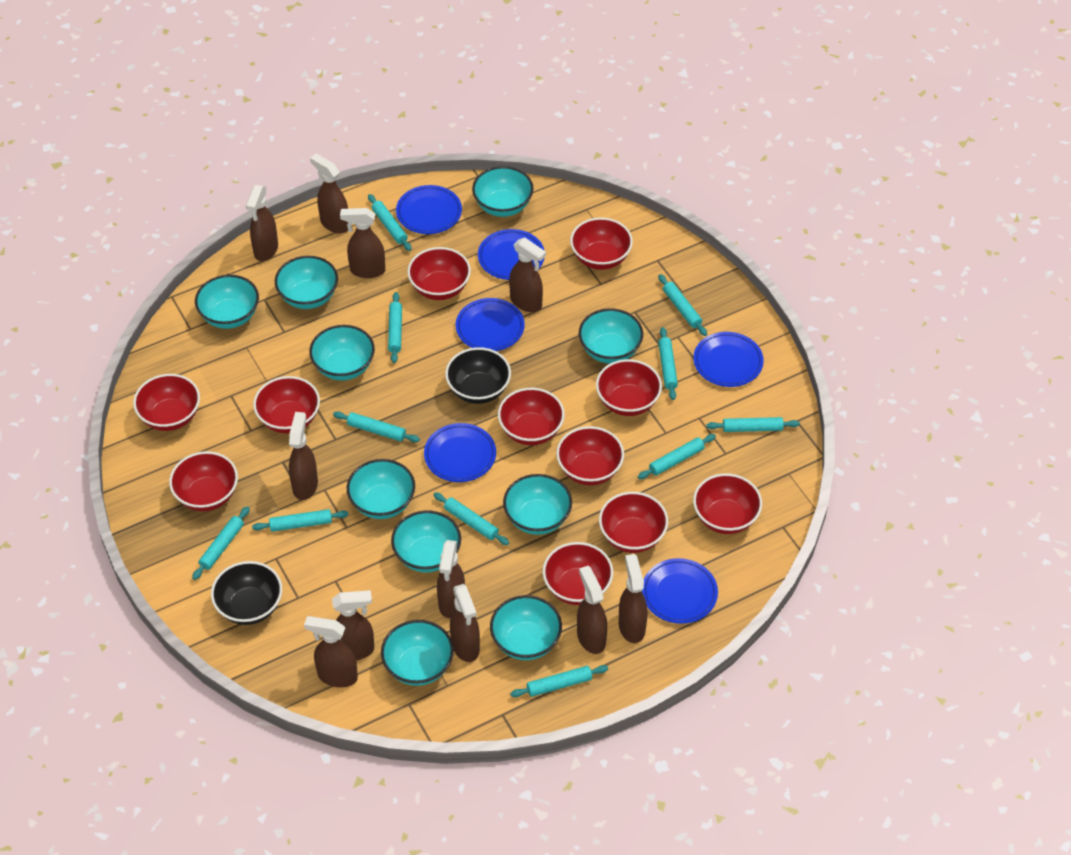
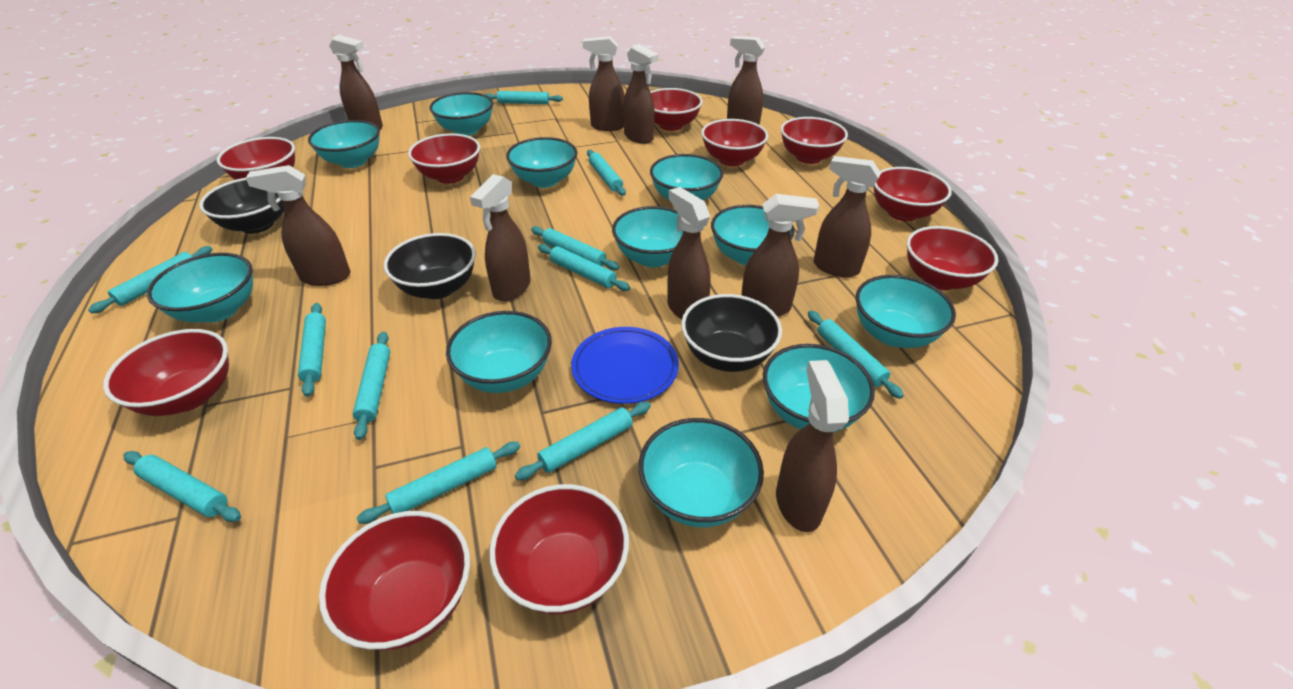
black bowl: [211,561,282,625] [445,347,511,404] = 2 -> [199,178,284,234] [384,233,476,299] [681,294,782,372] = 3
blue plate: [396,185,462,234] [424,423,496,482] [456,298,525,351] [478,229,545,280] [642,558,718,624] [693,332,764,387] = 6 -> [571,327,679,404] = 1
brown spray bottle: [246,185,278,261] [289,412,318,500] [304,616,358,687] [310,154,348,234] [332,590,374,660] [340,208,385,278] [437,540,465,618] [450,584,480,662] [509,238,546,312] [577,566,607,654] [619,554,647,643] = 11 -> [246,165,350,286] [329,35,383,129] [470,174,531,301] [583,36,625,131] [623,44,659,144] [667,187,711,319] [727,36,765,125] [741,194,819,317] [776,360,849,532] [814,156,881,277] = 10
red bowl: [133,374,200,431] [169,451,238,511] [253,376,320,434] [407,247,471,300] [498,388,565,445] [543,542,613,605] [556,426,624,485] [570,217,633,270] [596,359,662,416] [599,492,668,553] [693,473,762,534] = 11 -> [103,329,229,416] [217,137,295,180] [319,511,470,650] [408,133,480,184] [489,484,629,614] [650,88,703,131] [701,119,768,166] [781,117,848,164] [874,167,952,221] [907,226,998,290] = 10
turquoise bowl: [195,275,259,329] [275,256,338,309] [309,325,375,381] [347,459,415,519] [381,620,454,686] [391,511,461,572] [472,166,533,217] [490,595,562,660] [503,474,572,535] [579,308,643,364] = 10 -> [147,253,253,323] [308,120,380,168] [430,92,493,136] [446,311,552,393] [506,137,578,188] [612,206,683,268] [638,418,764,527] [650,154,723,201] [711,205,795,265] [763,344,875,432] [856,275,956,348] = 11

